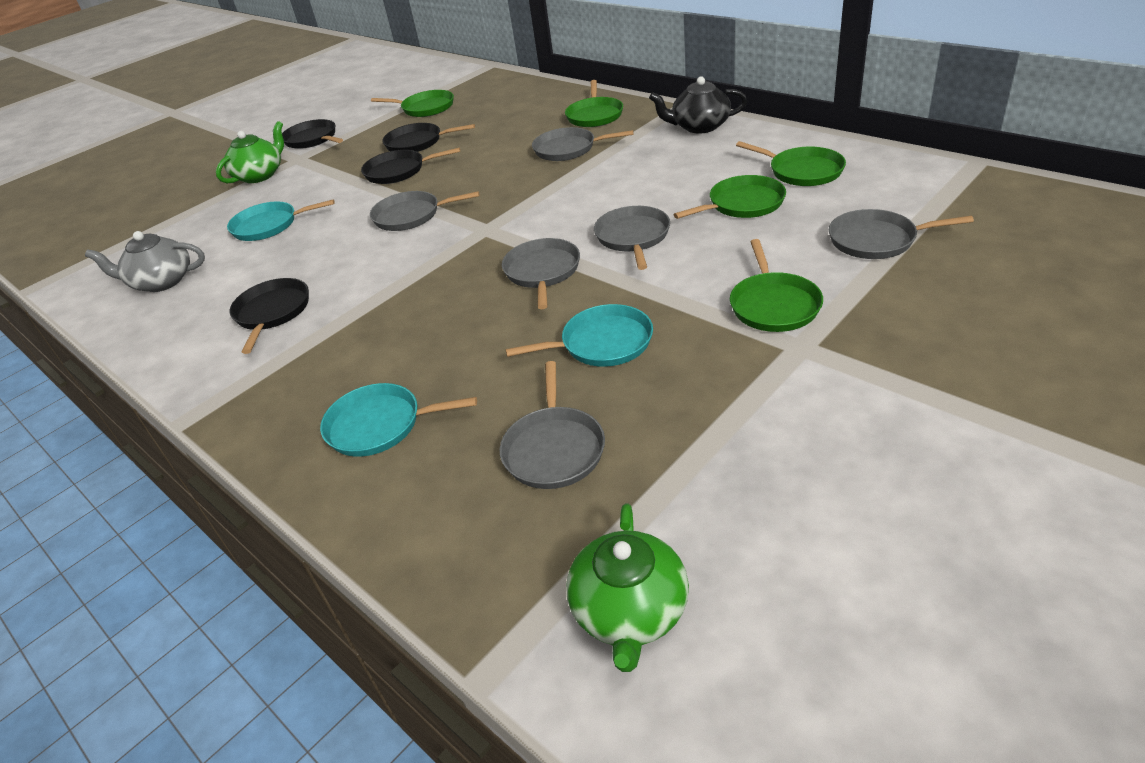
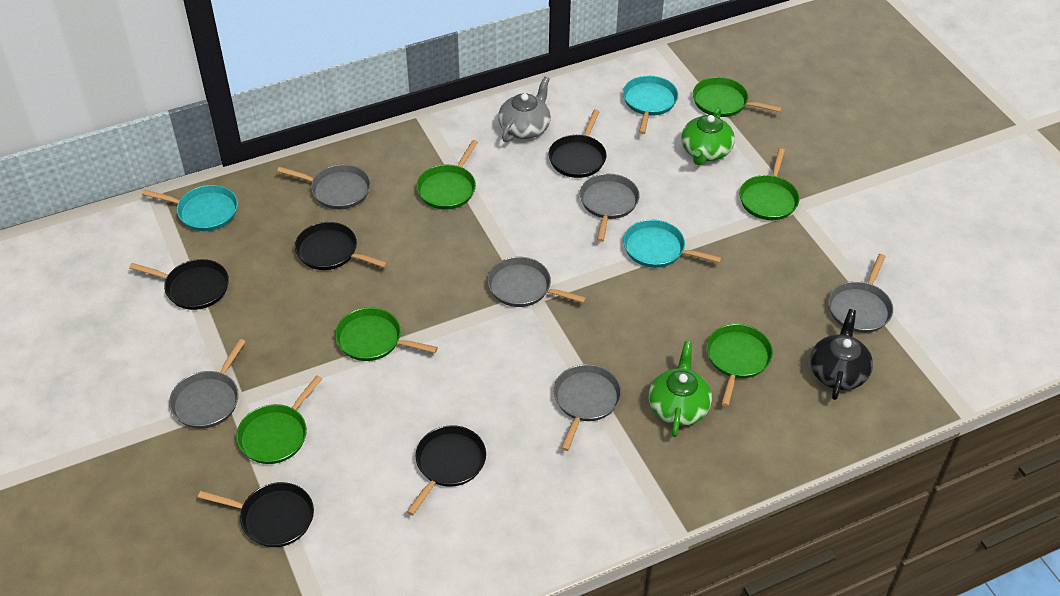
black pan: [230,278,309,354] [282,119,343,149] [361,147,460,184] [383,123,475,152] = 4 -> [129,259,229,310] [198,482,314,547] [295,222,388,270] [407,425,486,515] [548,110,606,178] = 5
green pan: [371,90,454,117] [565,80,623,127] [673,175,786,219] [730,239,823,332] [736,141,846,186] = 5 -> [236,375,322,464] [335,308,438,361] [416,140,478,209] [693,77,782,117] [706,324,773,407] [739,148,800,220] = 6

